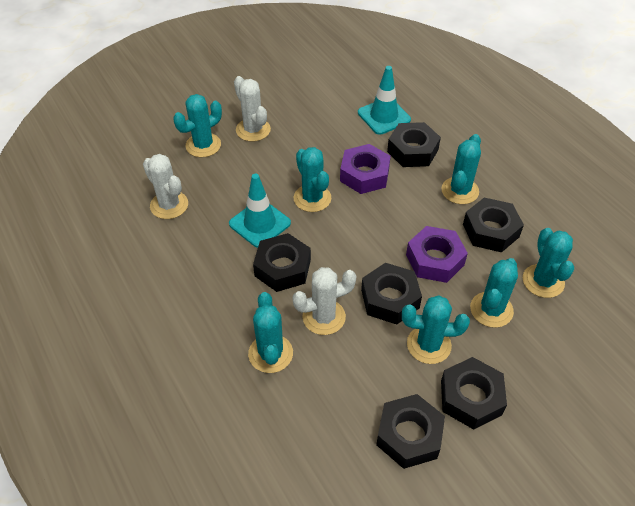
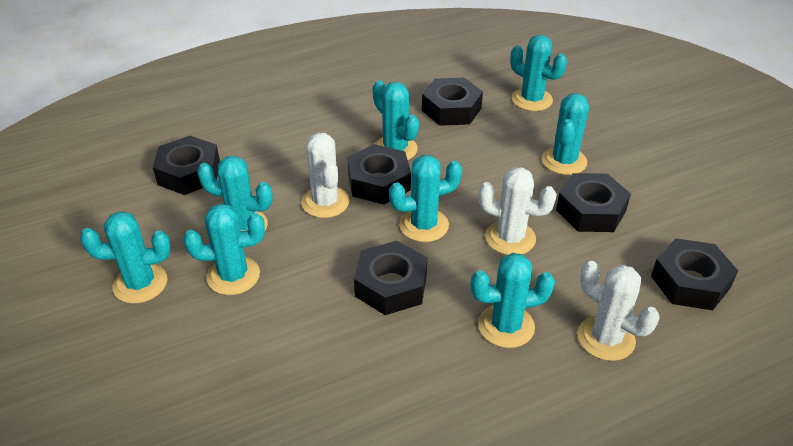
purple nut: [340,144,391,194] [406,226,468,283] = 2 -> none = 0
turquoise cactus: [173,94,222,157] [248,292,293,373] [294,147,331,212] [402,295,470,364] [441,134,481,204] [470,258,518,328] [523,228,574,298] = 7 -> [80,211,171,304] [183,204,265,295] [197,156,273,231] [373,80,419,160] [389,155,462,242] [471,253,555,348] [510,35,567,111] [542,93,589,175] = 8
turquoise traffic cone: [229,174,291,248] [358,66,411,135] = 2 -> none = 0

